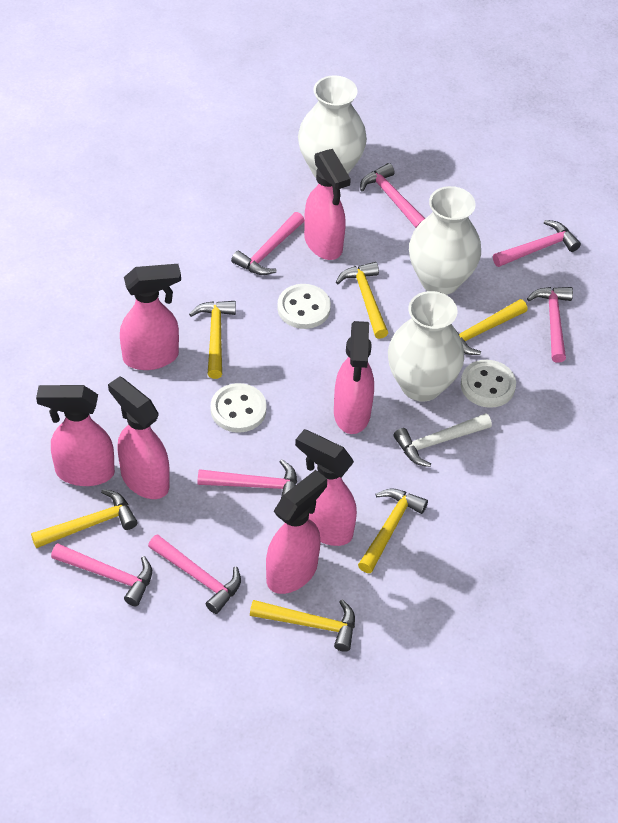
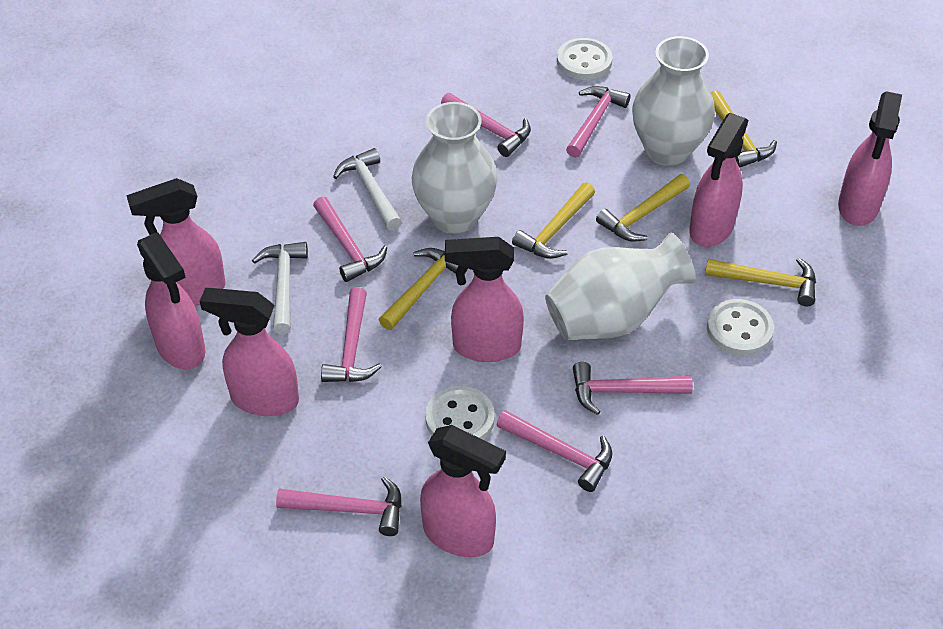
white hammer: [393,413,492,467] = 1 -> [252,242,308,334] [333,148,402,230] = 2
yellow hammer: [31,489,138,548] [189,301,236,379] [250,599,355,652] [336,262,388,339] [358,489,428,573] [451,299,528,355] = 6 -> [379,248,468,330] [512,182,595,259] [596,174,690,242] [705,258,816,307] [711,90,777,168] = 5

